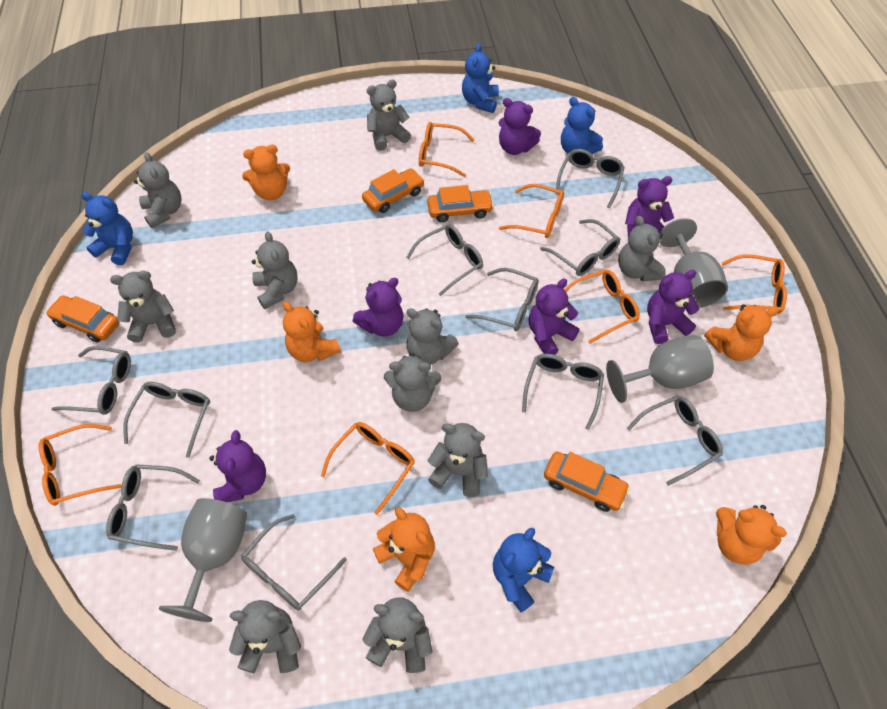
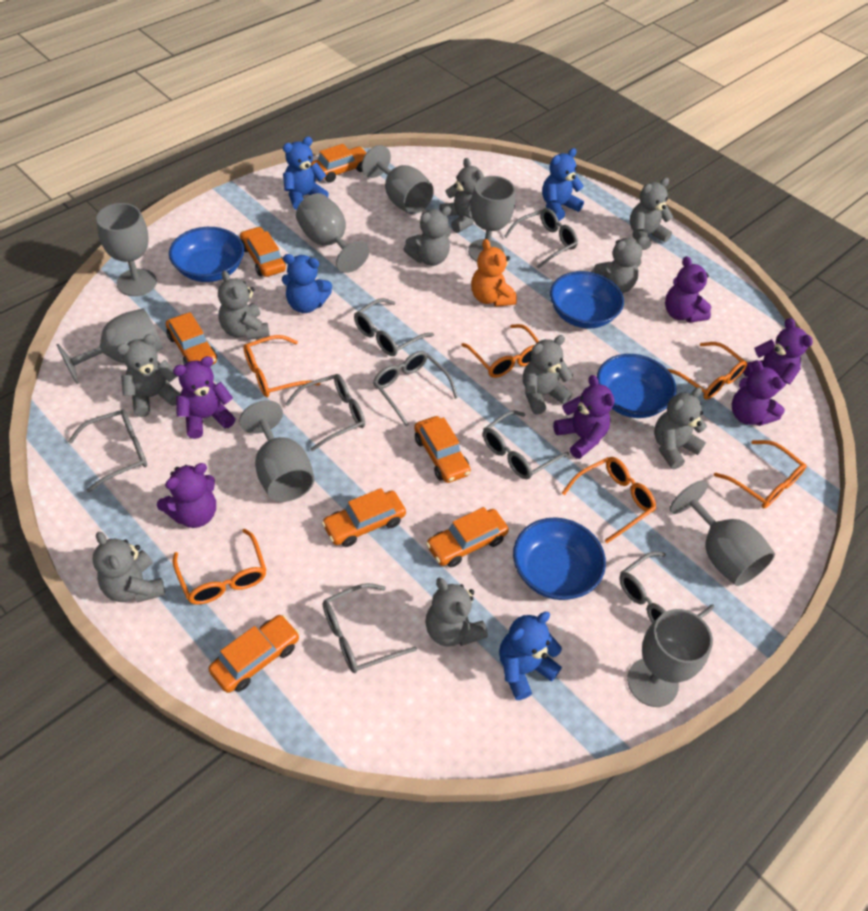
blue bowl: none = 0 -> [169,227,244,282] [513,517,606,600] [550,271,624,329] [597,354,676,418] = 4
grey glasses: [51,346,131,415] [106,464,200,551] [123,382,210,458] [242,514,347,610] [406,224,483,296] [465,268,539,331] [522,354,604,430] [540,219,620,276] [555,149,625,208] [627,396,723,486] = 10 -> [68,410,147,493] [285,374,365,451] [323,583,417,673] [354,298,434,356] [373,351,458,426] [483,410,569,479] [504,208,578,269] [619,551,714,623] = 8
grey goblet: [159,498,247,622] [606,335,714,403] [660,218,728,308] = 3 -> [56,308,163,384] [96,203,157,296] [239,400,315,502] [296,193,369,273] [362,145,434,214] [468,176,515,262] [627,609,713,707] [670,480,775,586] = 8
orange car: [46,295,120,342] [362,168,425,213] [427,185,494,222] [544,451,630,512] = 4 -> [166,312,217,365] [208,615,300,693] [240,227,286,277] [311,144,366,183] [322,488,406,547] [414,416,471,483] [426,507,509,567] = 7
orange teddy bear: [242,145,290,200] [283,301,341,362] [373,507,435,592] [704,304,779,361] [716,505,787,565] = 5 -> [471,239,517,307] = 1

